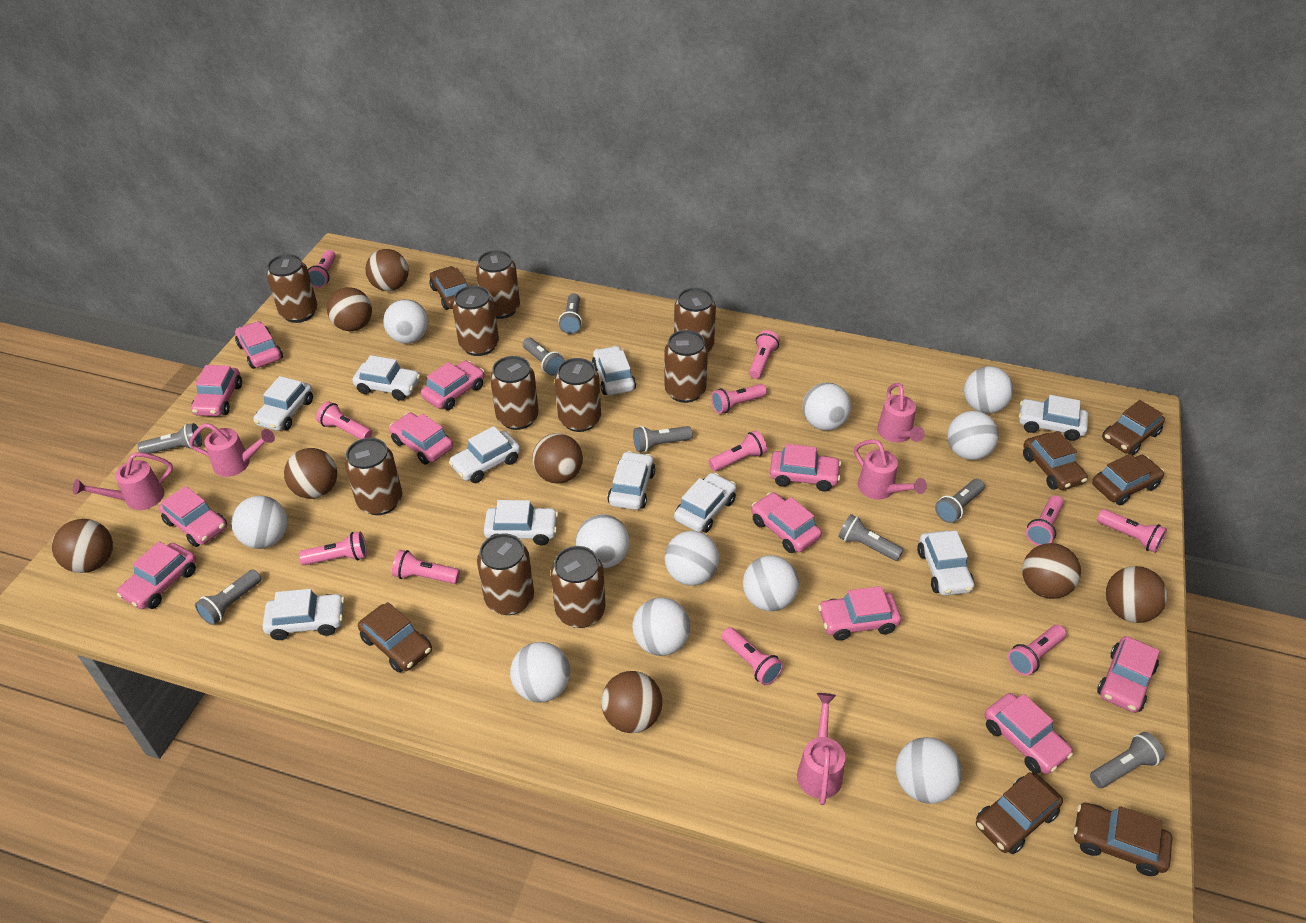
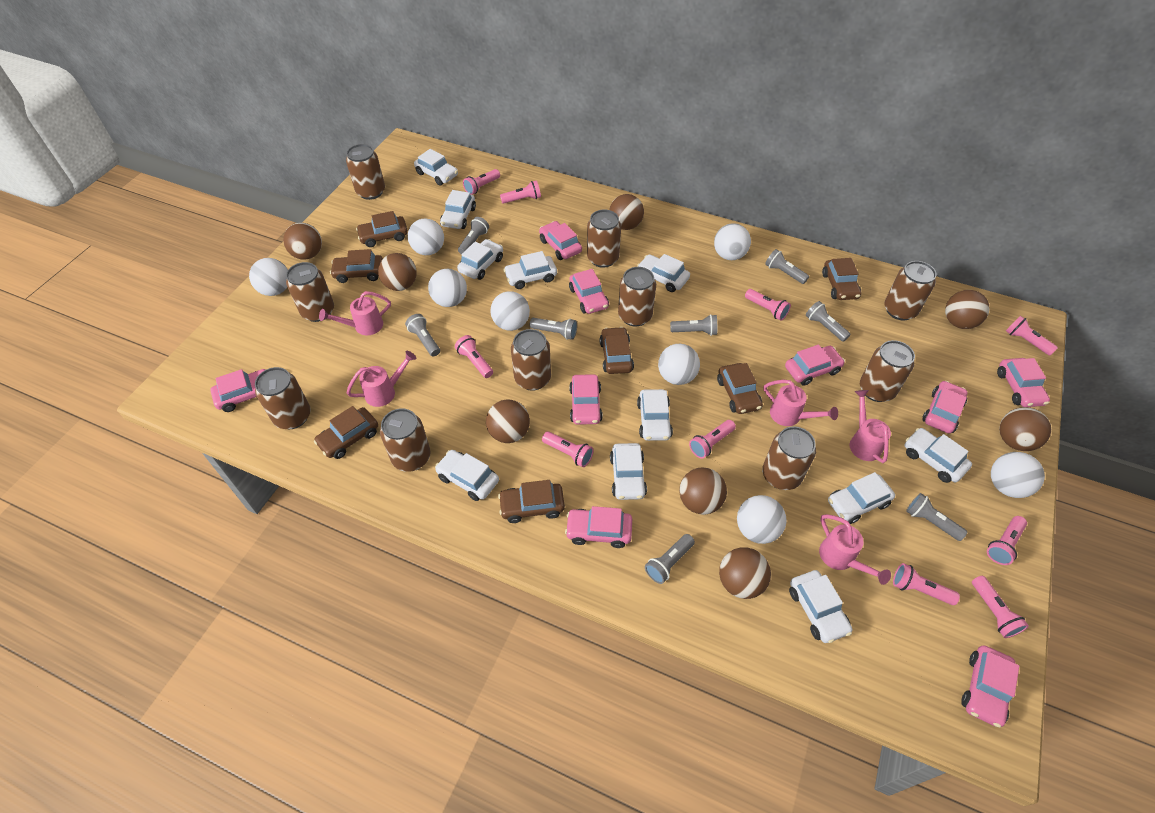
pink car: [117,542,196,609] [159,486,227,547] [191,365,242,416] [235,321,283,369] [389,413,453,464] [421,360,484,410] [751,492,822,553] [770,444,841,491] [818,586,901,641] [985,693,1073,774] [1097,636,1160,713] = 11 -> [210,369,266,412] [539,221,582,260] [565,506,632,548] [569,269,609,314] [569,374,603,425] [785,345,845,386] [922,381,968,434] [961,645,1019,728] [997,358,1050,407] = 9
pink flashlight: [299,532,367,565] [308,250,336,288] [316,401,372,439] [392,550,460,584] [709,430,767,471] [711,384,767,414] [722,627,783,686] [749,330,780,379] [1008,625,1067,676] [1026,495,1064,546] [1097,509,1167,553] = 11 -> [455,335,493,378] [463,169,500,195] [500,181,541,204] [542,431,594,467] [689,420,736,459] [745,289,791,321] [893,563,960,605] [972,576,1029,638] [987,516,1027,565] [1006,316,1058,355] = 10
white ball: [231,496,288,549] [383,299,429,344] [510,642,570,703] [576,514,630,568] [633,598,690,656] [665,531,719,586] [743,555,799,611] [803,383,851,431] [896,737,962,804] [947,411,999,460] [964,366,1013,413] = 11 -> [249,258,288,296] [408,219,444,255] [428,269,467,307] [490,291,530,331] [658,344,700,385] [714,223,751,260] [737,495,787,544] [991,452,1045,498] = 8
white car: [253,376,313,431] [262,589,345,640] [352,355,421,401] [449,426,520,483] [484,500,558,546] [592,346,636,395] [607,451,655,510] [674,473,736,533] [917,531,974,596] [1019,395,1088,441] = 10 -> [414,149,458,185] [435,450,499,501] [440,190,476,229] [457,239,503,280] [503,251,557,289] [610,443,647,500] [637,254,690,292] [637,389,673,441] [789,570,852,643] [828,472,895,524] [905,428,972,483] = 11

